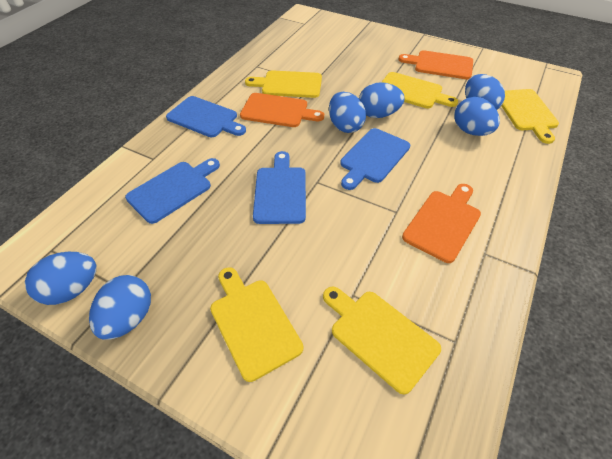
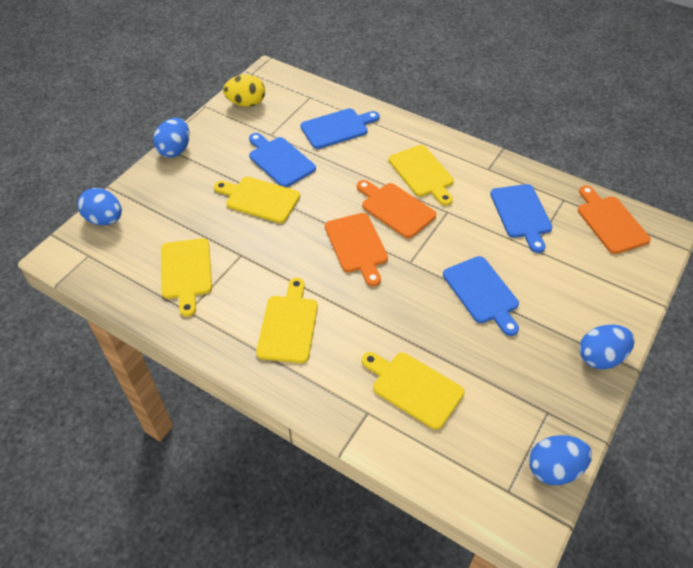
blue egg: [25,252,96,305] [89,275,151,340] [329,92,366,133] [359,82,405,118] [454,97,500,136] [465,74,505,110] = 6 -> [77,188,122,225] [153,118,190,158] [529,435,592,486] [579,325,635,369] = 4
yellow egg: none = 0 -> [223,75,265,107] = 1

